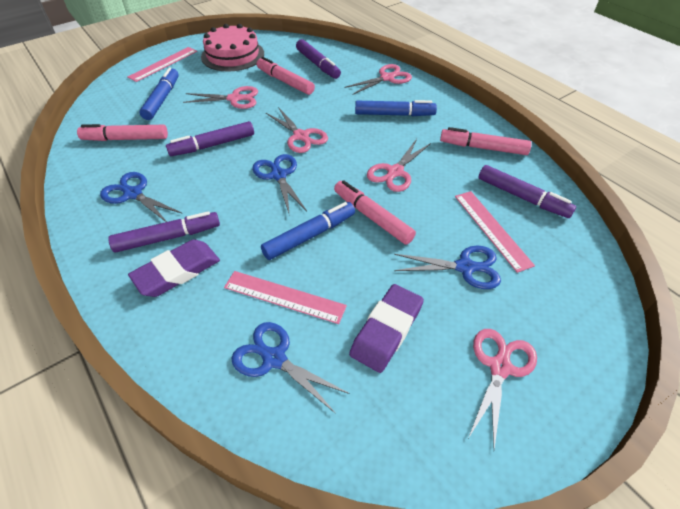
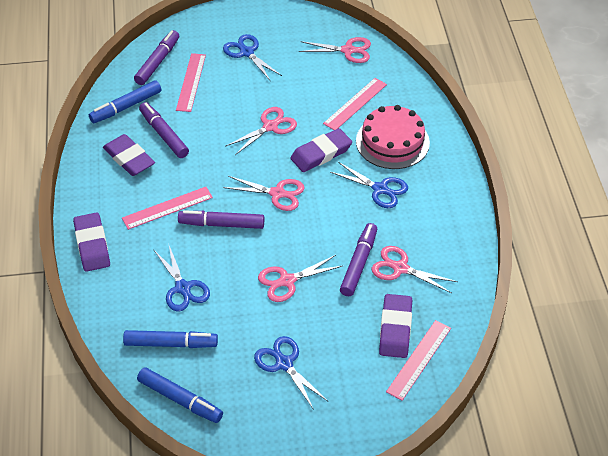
pink marker: [77,124,168,141] [257,57,315,95] [334,180,416,245] [440,127,532,155] = 4 -> none = 0
pink ruler: [127,47,197,82] [224,271,347,324] [455,191,535,273] = 3 -> [122,187,213,230] [176,53,206,112] [323,78,387,130] [386,320,451,401] = 4
purple eraser: [128,239,220,297] [349,284,424,373] = 2 -> [73,212,110,272] [103,134,155,176] [290,128,352,172] [379,294,412,358] = 4

